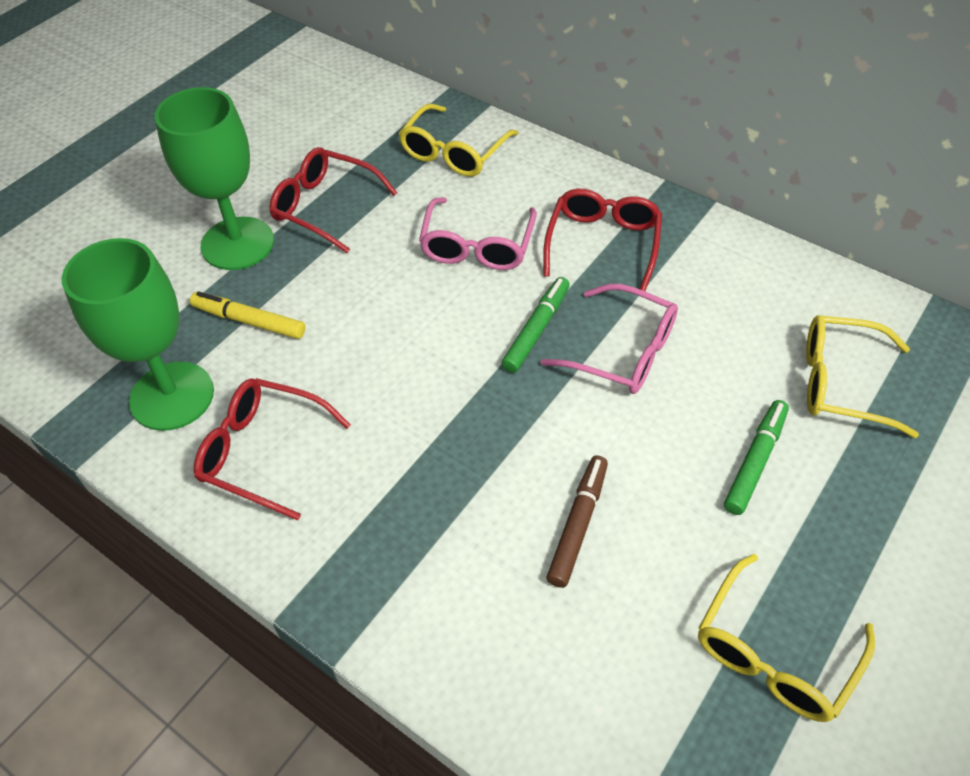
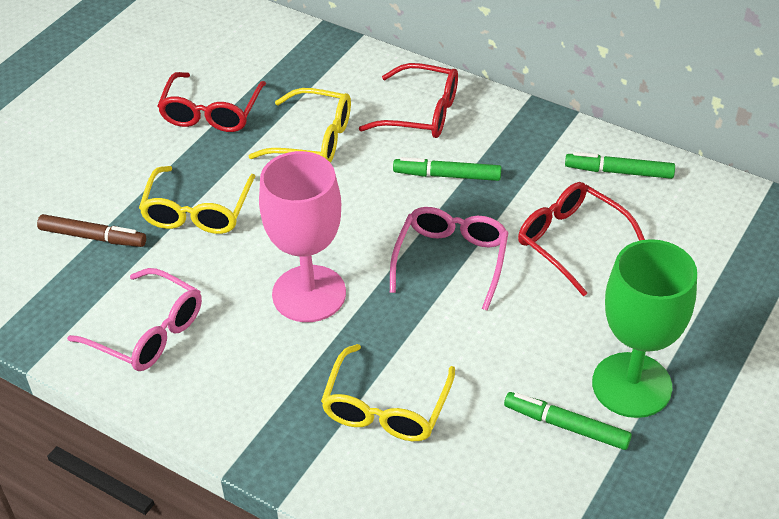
green goblet: [62,238,214,431] [155,87,274,270] = 2 -> [592,239,697,418] = 1
green marker: [502,277,570,373] [724,400,789,515] = 2 -> [393,157,501,181] [504,392,632,450] [565,152,675,179] = 3
pink goblet: none = 0 -> [259,151,346,322] = 1
yellow marker: [190,291,305,339] = 1 -> none = 0

